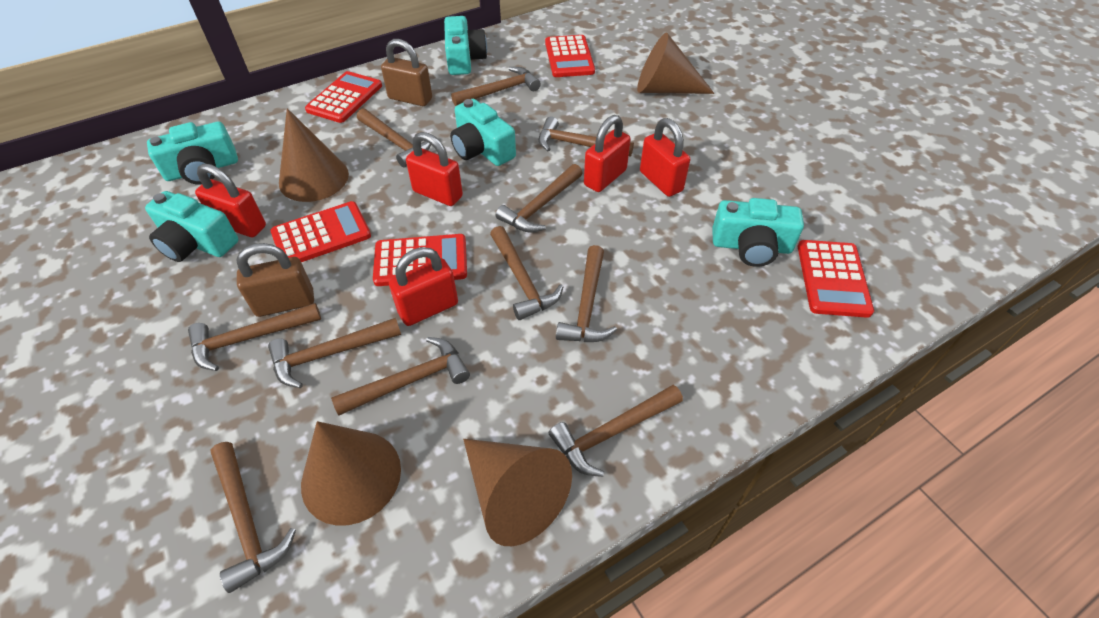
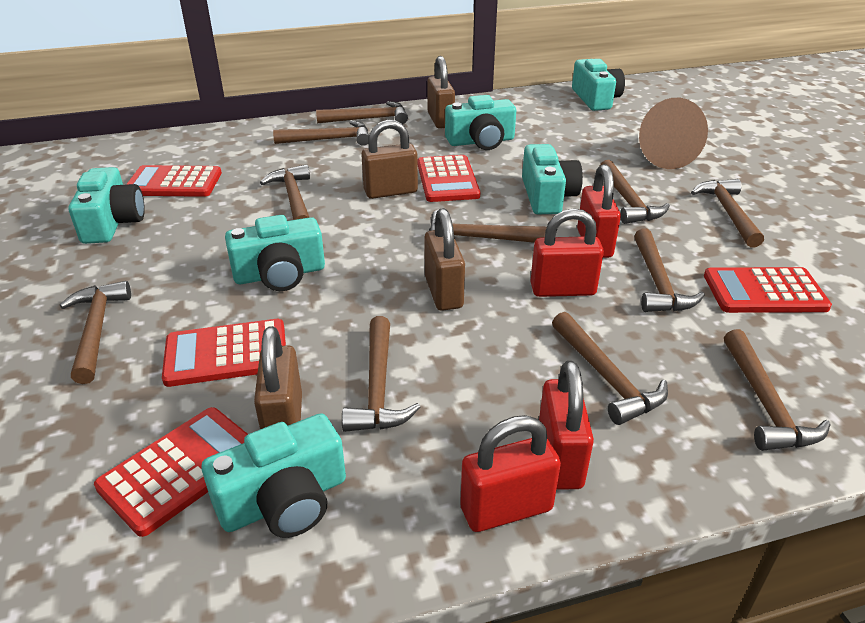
brown cone: [279,108,349,202] [301,421,401,526] [463,439,572,546] [637,33,714,94] = 4 -> [639,98,708,169] = 1
brown padlock: [237,243,314,317] [381,39,432,106] = 2 -> [254,326,302,429] [361,120,418,199] [424,208,465,311] [427,56,455,129] = 4
red padlock: [195,164,266,237] [389,247,458,326] [406,132,463,206] [584,115,631,192] [640,118,690,197] = 5 -> [460,415,561,532] [530,208,604,297] [539,360,594,490] [577,164,621,258] = 4
turquoise camera: [145,191,238,262] [147,122,238,185] [444,16,487,75] [450,99,516,166] [712,198,804,267] = 5 -> [68,167,145,244] [202,413,346,538] [225,215,325,291] [445,95,516,150] [522,144,583,214] [572,59,625,111] = 6

